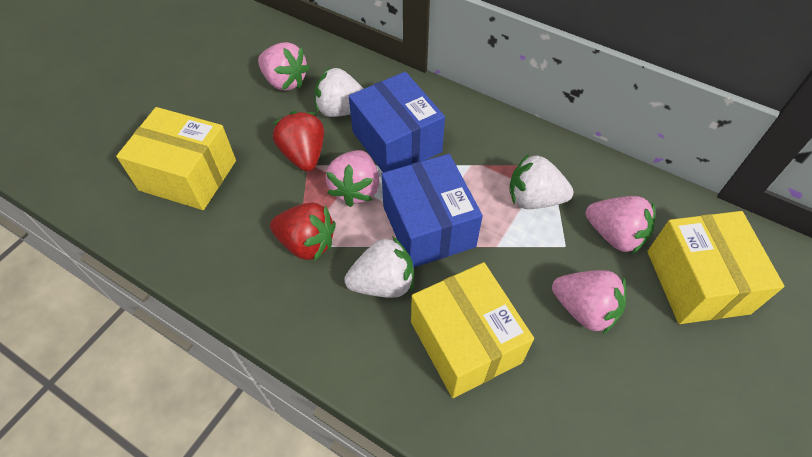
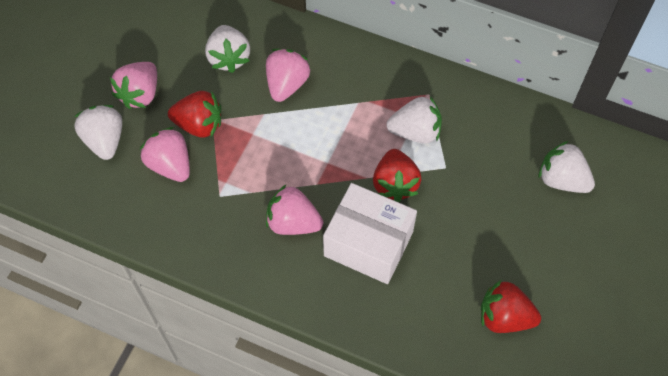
blue box: [349,72,445,172] [382,154,483,268] = 2 -> none = 0
red strawberry: [270,202,336,261] [273,111,324,171] = 2 -> [168,91,221,138] [373,149,422,202] [481,280,541,333] = 3
white box: none = 0 -> [323,183,417,284] = 1
white strawberry: [315,67,364,117] [345,236,414,298] [509,154,574,209] = 3 -> [74,105,122,160] [205,25,250,73] [387,96,442,144] [539,141,595,193] = 4
yellow box: [116,107,236,210] [411,262,534,398] [647,211,784,324] = 3 -> none = 0

